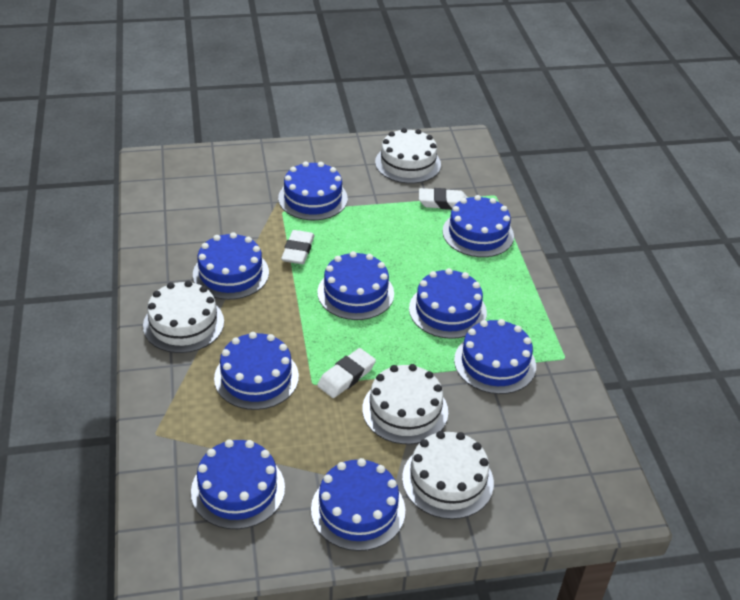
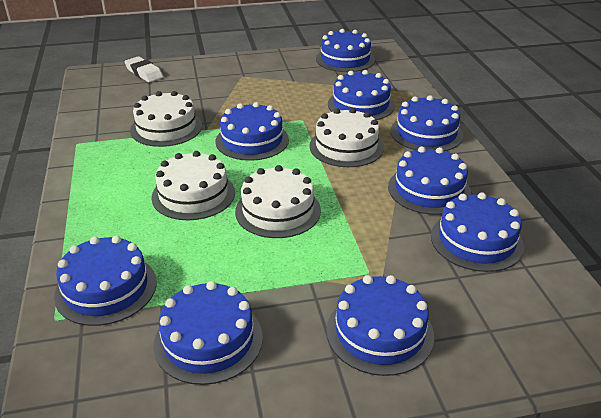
white eraser: [281,230,314,264] [317,348,376,398] [419,188,468,210] = 3 -> [124,56,163,82] = 1

